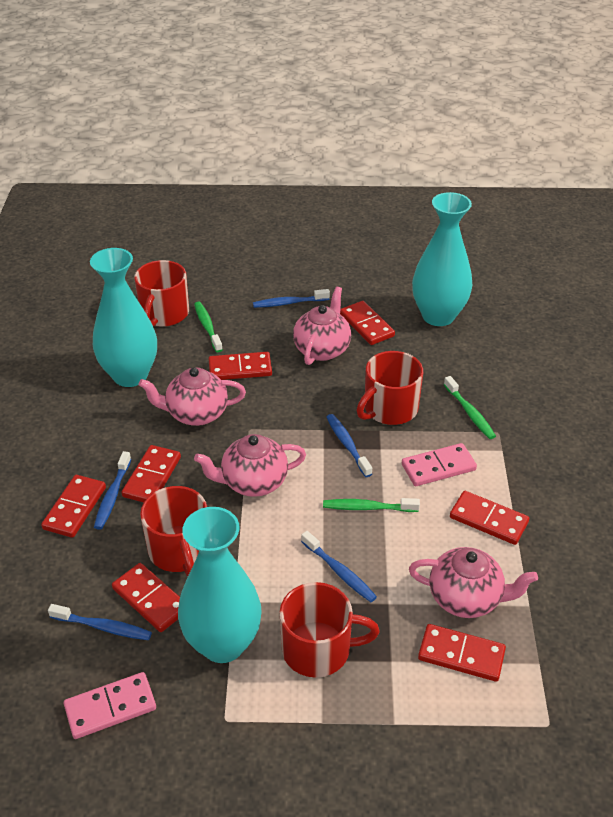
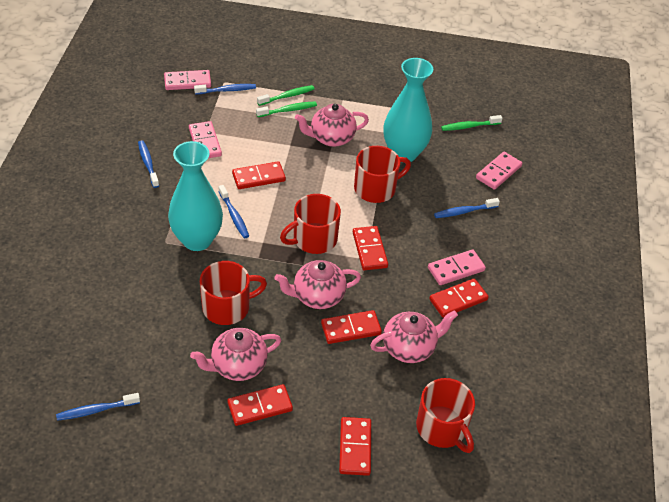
pink domino: [64,672,156,739] [402,443,477,486] = 2 -> [164,70,211,90] [189,121,222,158] [428,250,486,285] [476,152,522,190] = 4
red domino: [41,475,106,538] [112,563,180,632] [121,445,181,503] [209,352,272,380] [340,301,395,345] [418,624,506,682] [450,491,529,545] = 7 -> [227,384,293,426] [232,161,286,189] [321,310,382,344] [339,417,371,476] [353,226,388,270] [429,278,489,318] = 6
turquoise vase: [90,248,157,387] [178,507,261,663] [412,192,472,326] = 3 -> [168,141,223,251] [384,58,433,163] = 2

